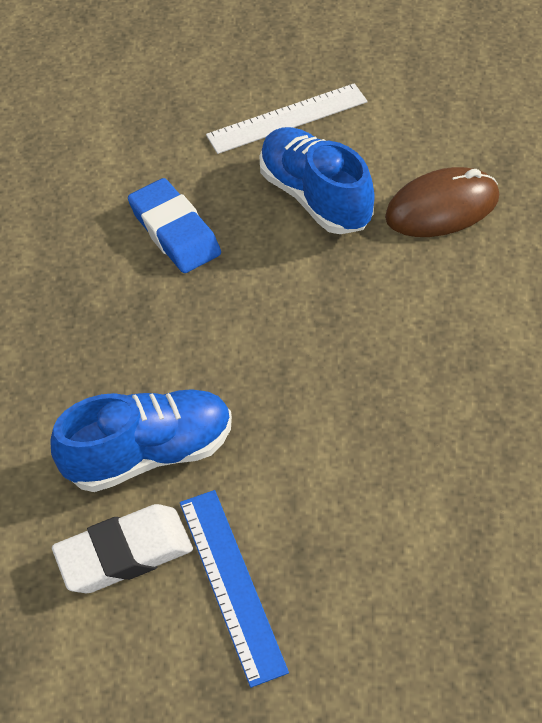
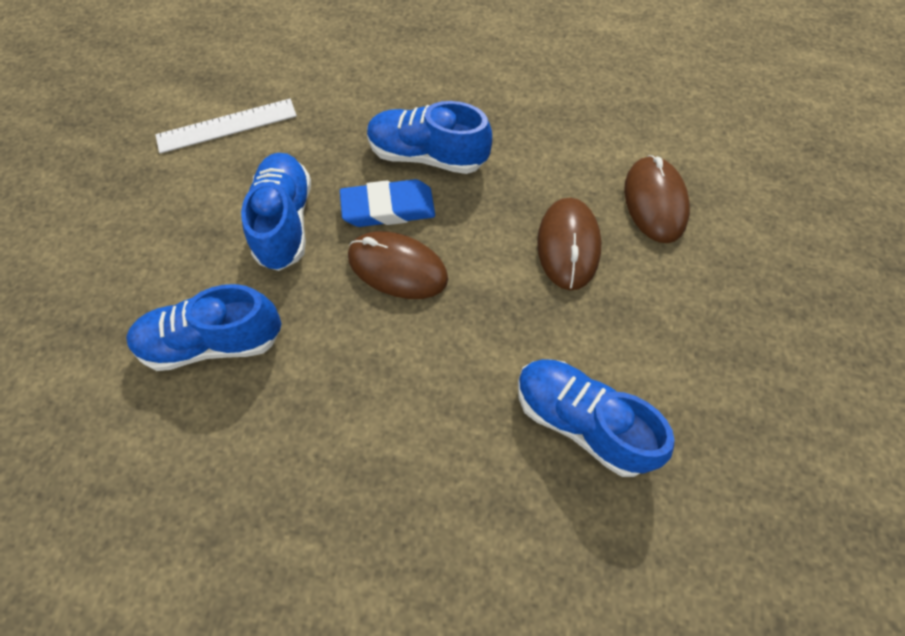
blue ruler: [180,490,289,688] = 1 -> none = 0
blue shoe: [51,389,232,492] [259,127,374,234] = 2 -> [126,284,282,371] [241,153,311,271] [367,101,492,174] [518,359,674,477] = 4
brown mouse: [385,167,499,237] = 1 -> [348,231,448,299] [537,198,602,290] [624,155,690,243] = 3
white eraser: [52,504,193,593] = 1 -> none = 0

